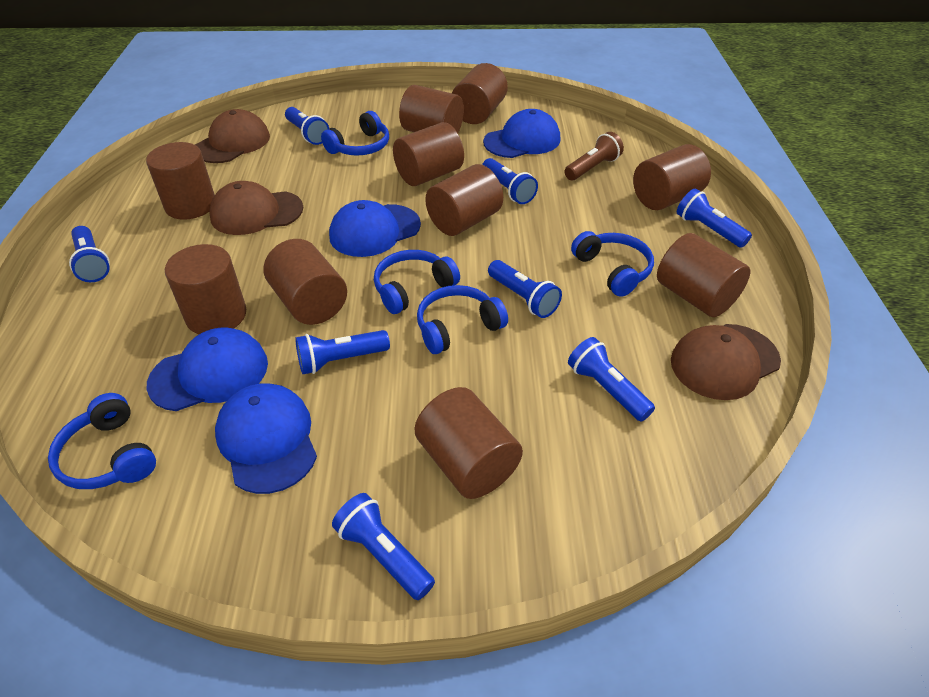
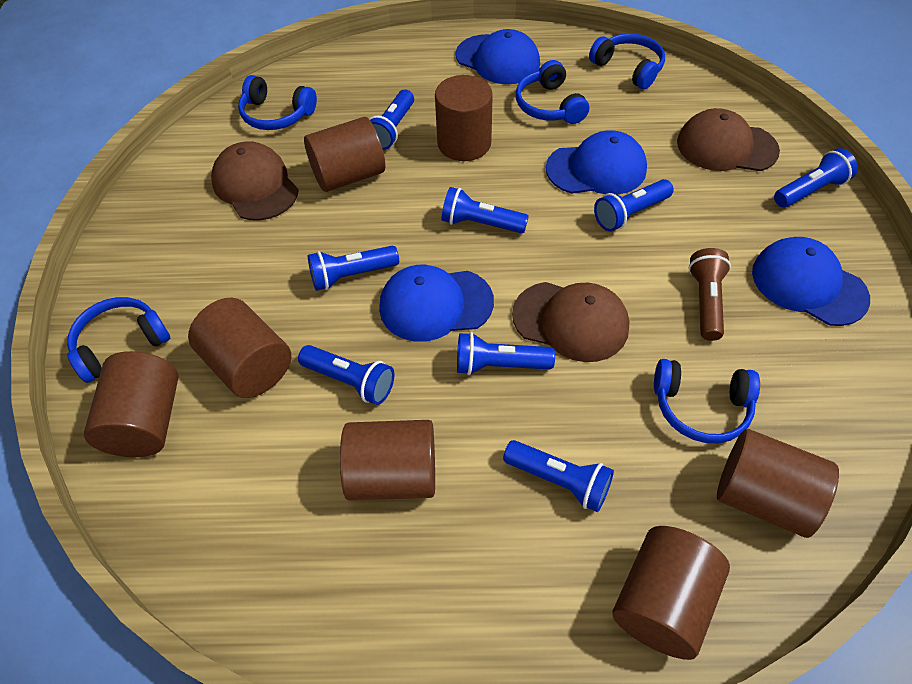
brown cylinder: [146,142,215,220] [165,244,246,334] [264,239,347,325] [393,122,464,186] [399,85,464,133] [414,387,523,499] [425,164,503,236] [452,63,508,124] [633,144,711,210] [657,233,750,317] = 10 -> [84,351,179,457] [188,298,291,398] [304,117,385,192] [340,420,435,501] [435,75,493,161] [612,526,730,660] [717,429,839,538] = 7

